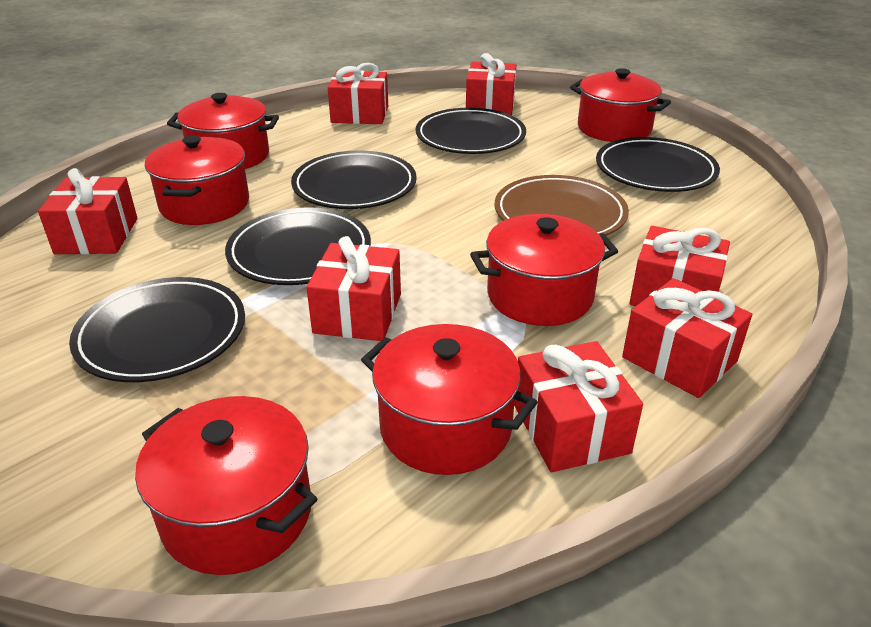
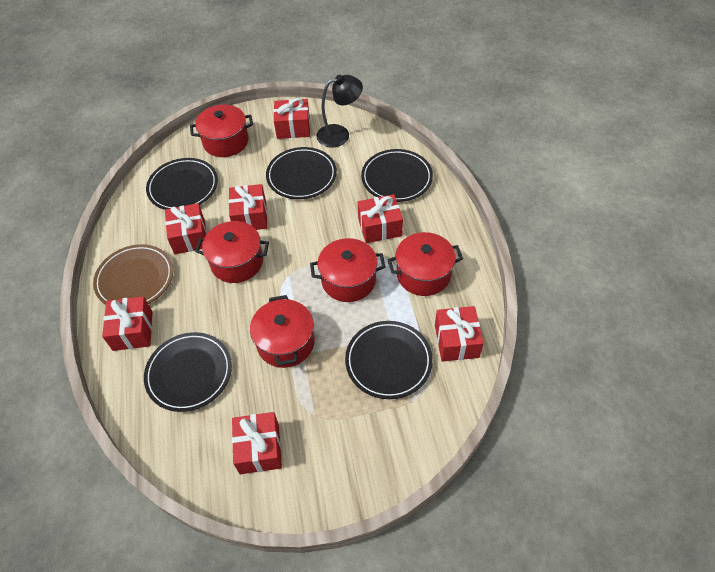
black lamp: none = 0 -> [316,75,363,147] = 1
red pot: [135,396,317,575] [145,135,249,225] [167,93,279,169] [361,324,537,475] [470,214,618,326] [570,68,671,142] = 6 -> [190,104,253,157] [195,221,269,283] [250,295,315,368] [310,238,385,302] [387,232,463,296] = 5

